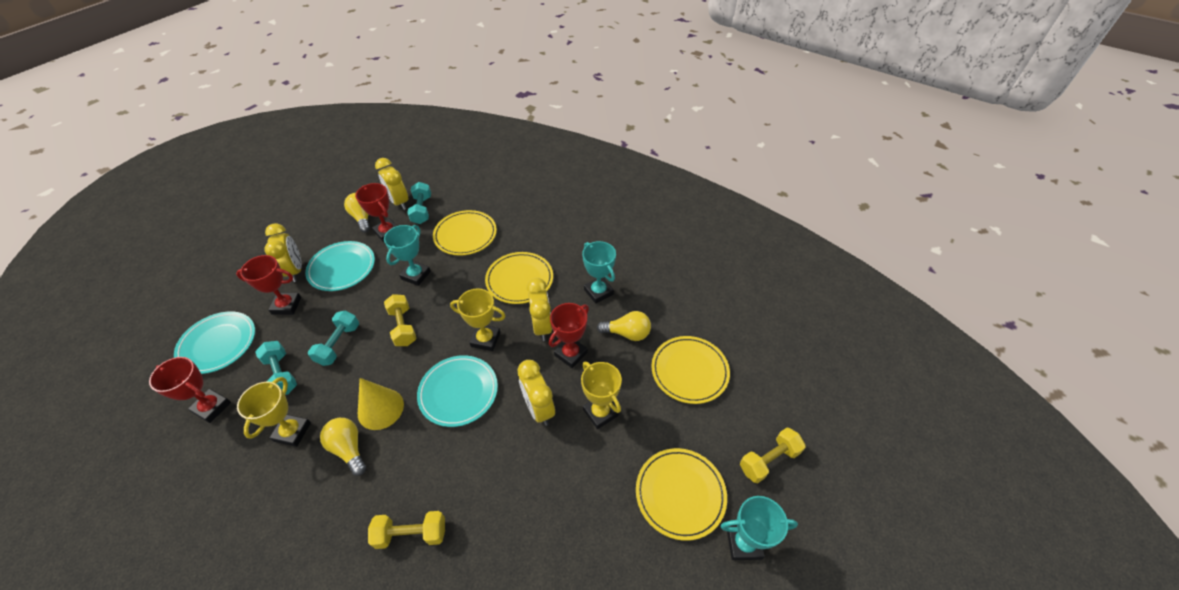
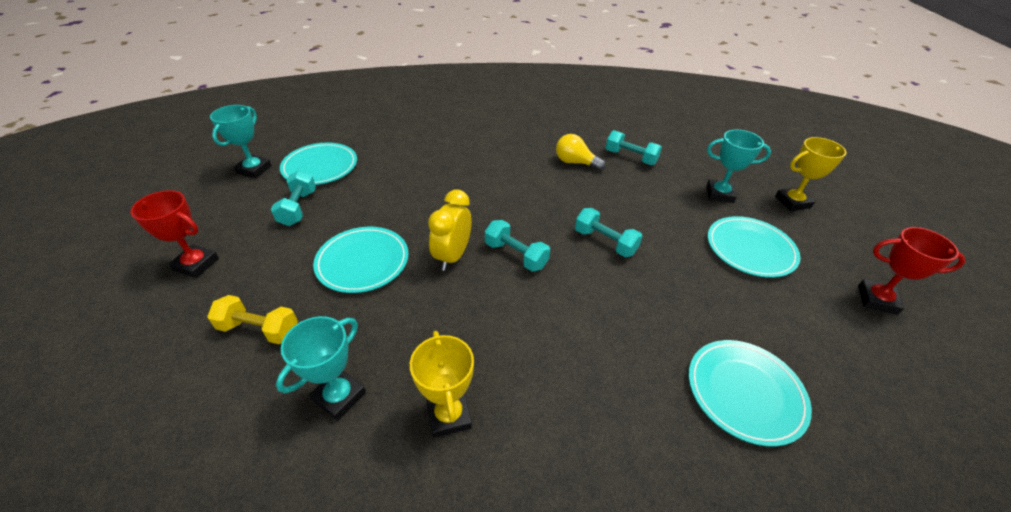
red trophy: [149,357,231,423] [236,255,301,315] [355,183,397,242] [549,303,589,368] = 4 -> [130,190,219,278] [858,227,966,315] = 2
turquoise dumbbell: [255,341,297,395] [308,311,359,366] [407,182,431,224] = 3 -> [271,170,316,226] [485,220,550,272] [575,208,643,257] [606,130,662,165] = 4
turquoise plate: [174,311,255,374] [305,241,375,291] [417,355,498,427] = 3 -> [280,143,357,185] [313,227,409,293] [689,340,812,447] [707,216,801,278] = 4
yellow clock: [265,223,302,282] [375,158,408,210] [517,360,555,426] [526,278,552,341] = 4 -> [428,189,472,271] = 1
yellow cone: [358,378,404,430] = 1 -> none = 0
yellow dumbbell: [368,511,445,549] [384,294,416,346] [740,428,806,483] = 3 -> [207,295,298,344] = 1
yellow light bulb: [320,418,366,476] [344,193,370,233] [597,311,651,341] = 3 -> [556,134,606,171] = 1
yellow plate: [433,210,497,256] [485,252,553,304] [636,448,727,541] [651,336,730,404] = 4 -> none = 0
yellow trophy: [237,377,311,447] [450,288,505,351] [581,362,622,429] = 3 -> [410,331,474,438] [775,137,846,211] = 2

